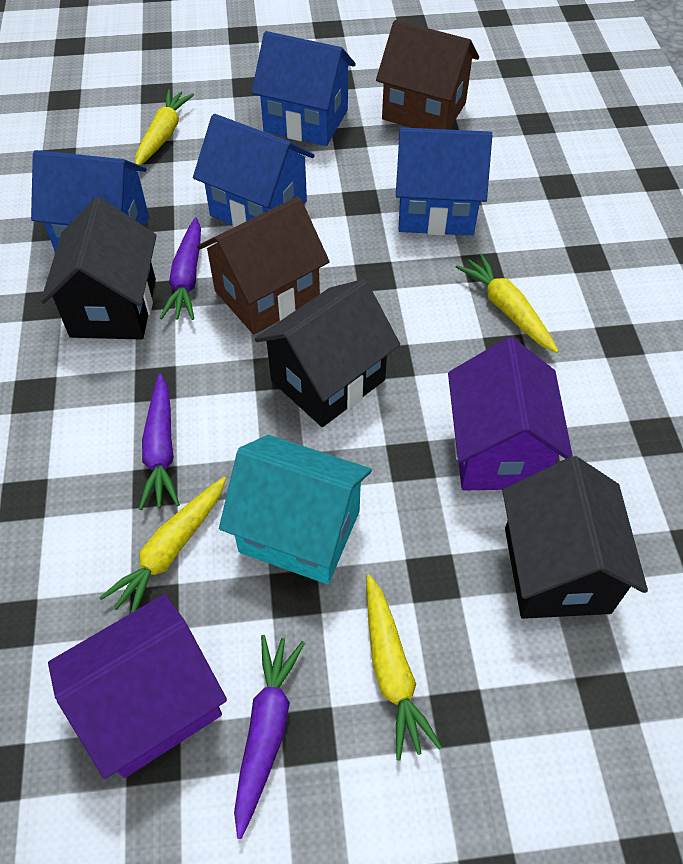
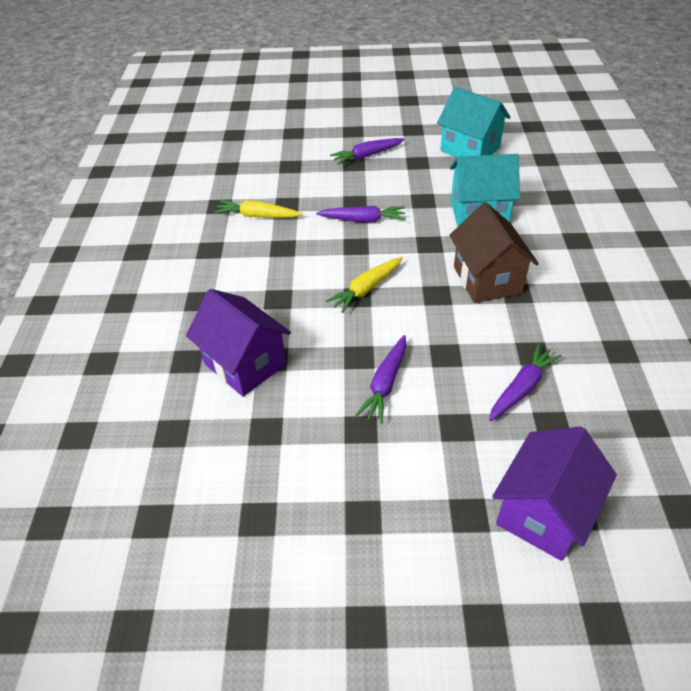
black house: [41,197,157,340] [255,279,400,427] [502,456,648,619] = 3 -> none = 0
blue house: [31,150,149,252] [193,114,315,227] [252,31,356,146] [396,127,492,236] = 4 -> none = 0
brown house: [197,196,330,334] [376,20,479,130] = 2 -> [449,202,539,303] = 1
purple carrot: [139,373,180,510] [160,217,201,320] [234,635,305,839] = 3 -> [316,206,406,222] [330,138,405,165] [355,335,407,423] [489,343,562,421] = 4
turquoise house: [219,435,372,584] = 1 -> [437,87,511,157] [450,154,520,227] = 2
yellow carrot: [99,477,226,613] [135,90,194,165] [366,575,442,760] [456,254,559,353] = 4 -> [214,200,302,218] [326,257,403,313] = 2

